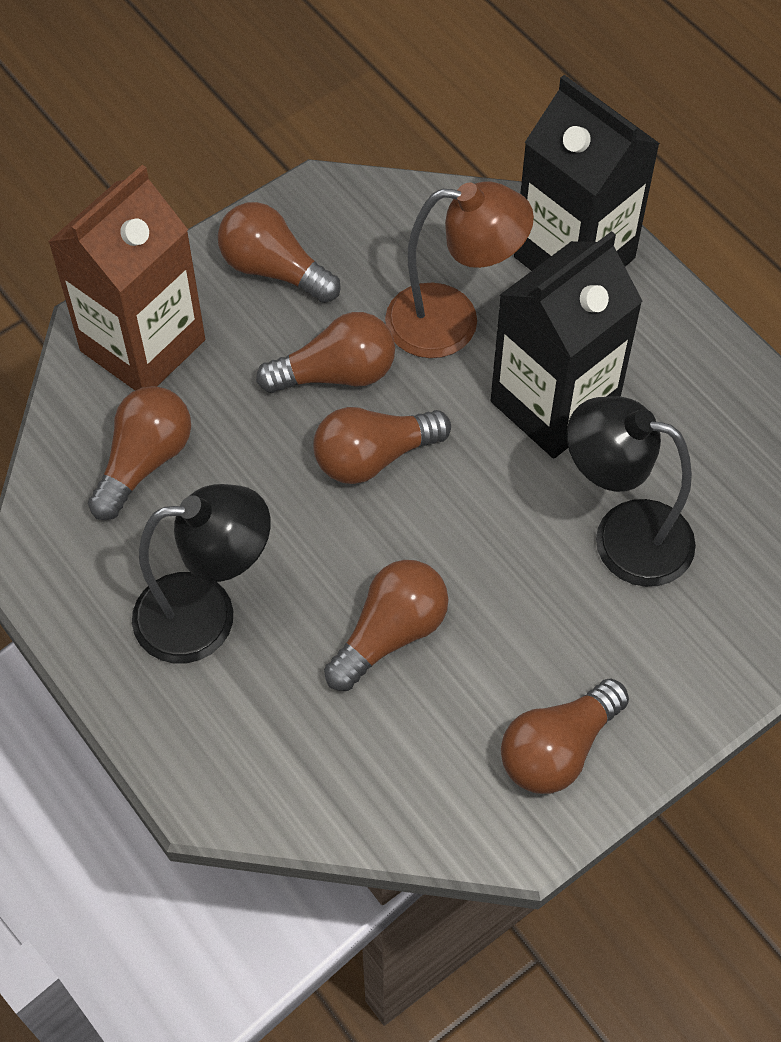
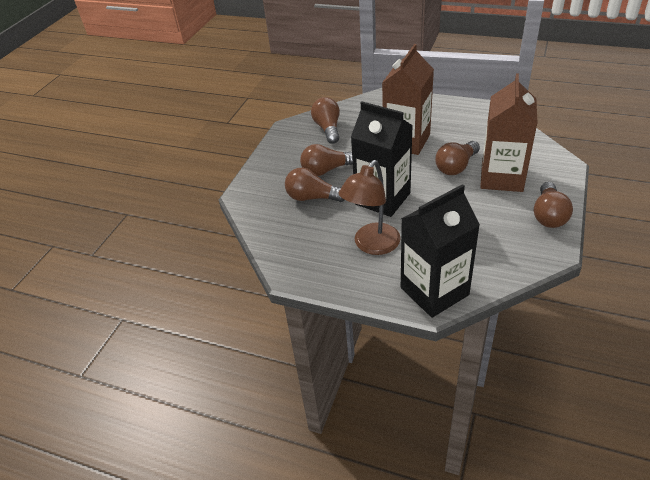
black lamp: [132,484,271,663] [567,396,696,587] = 2 -> none = 0
brown carton: [48,165,205,391] = 1 -> [382,44,434,155] [480,73,538,192] = 2
brown light bulb: [88,386,191,520] [218,202,341,303] [256,312,395,393] [313,407,451,484] [324,560,448,691] [501,679,629,794] = 6 -> [285,167,344,202] [300,144,353,176] [311,97,340,144] [435,141,480,175] [534,182,573,228] = 5

